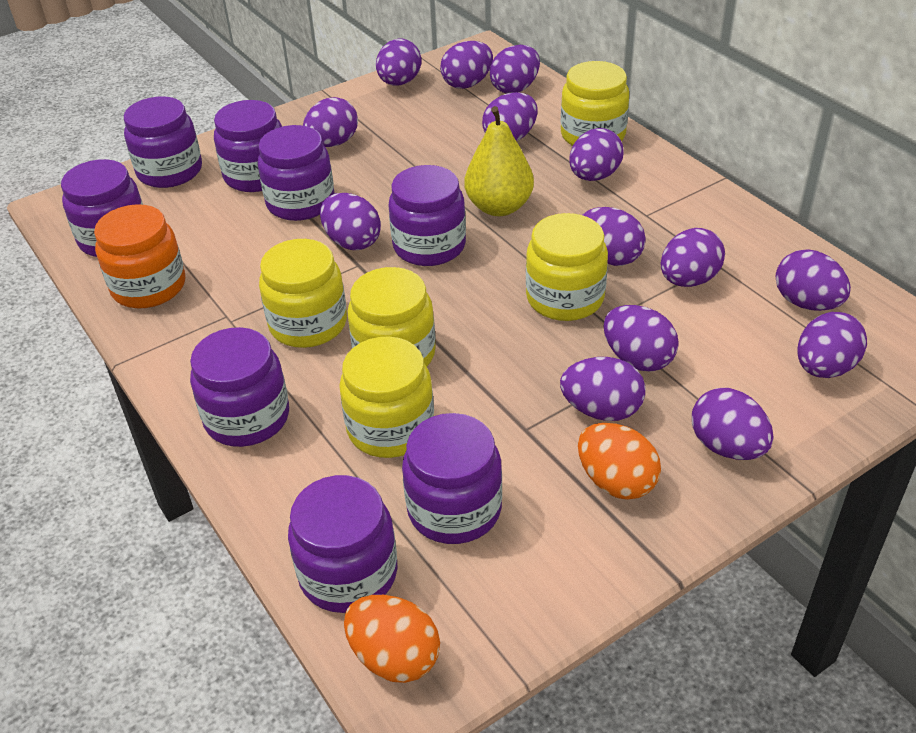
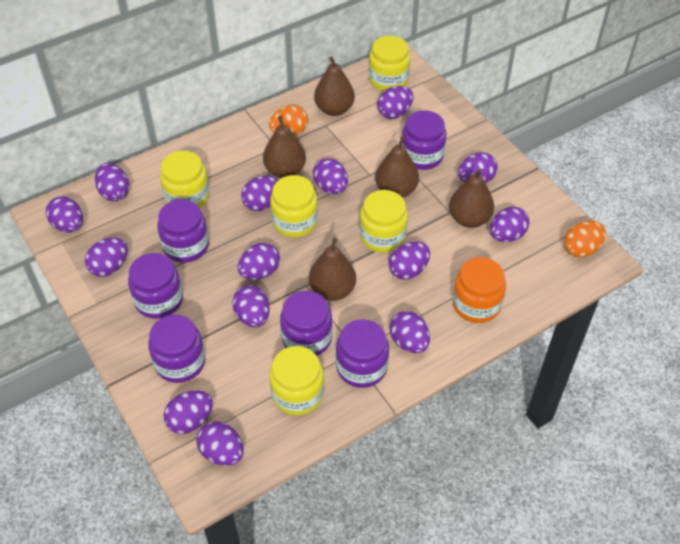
brown pear: none = 0 -> [263,116,306,178] [309,238,356,301] [314,56,355,116] [375,136,419,198] [449,169,494,228] = 5
purple jar: [61,159,143,257] [124,96,202,188] [190,327,289,447] [214,100,282,192] [257,125,334,221] [288,475,398,613] [388,165,466,266] [402,413,502,544] = 8 -> [128,253,183,319] [148,315,205,383] [157,199,209,263] [280,291,333,356] [336,319,389,388] [402,110,447,170] = 6
yellow pear: [465,106,534,216] = 1 -> none = 0

